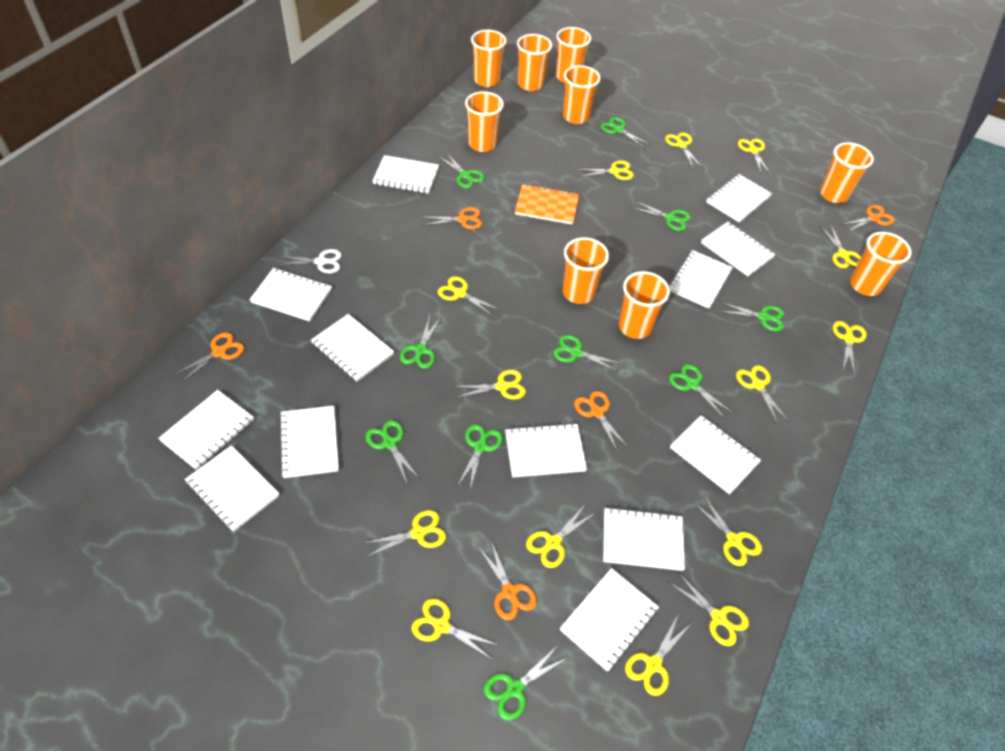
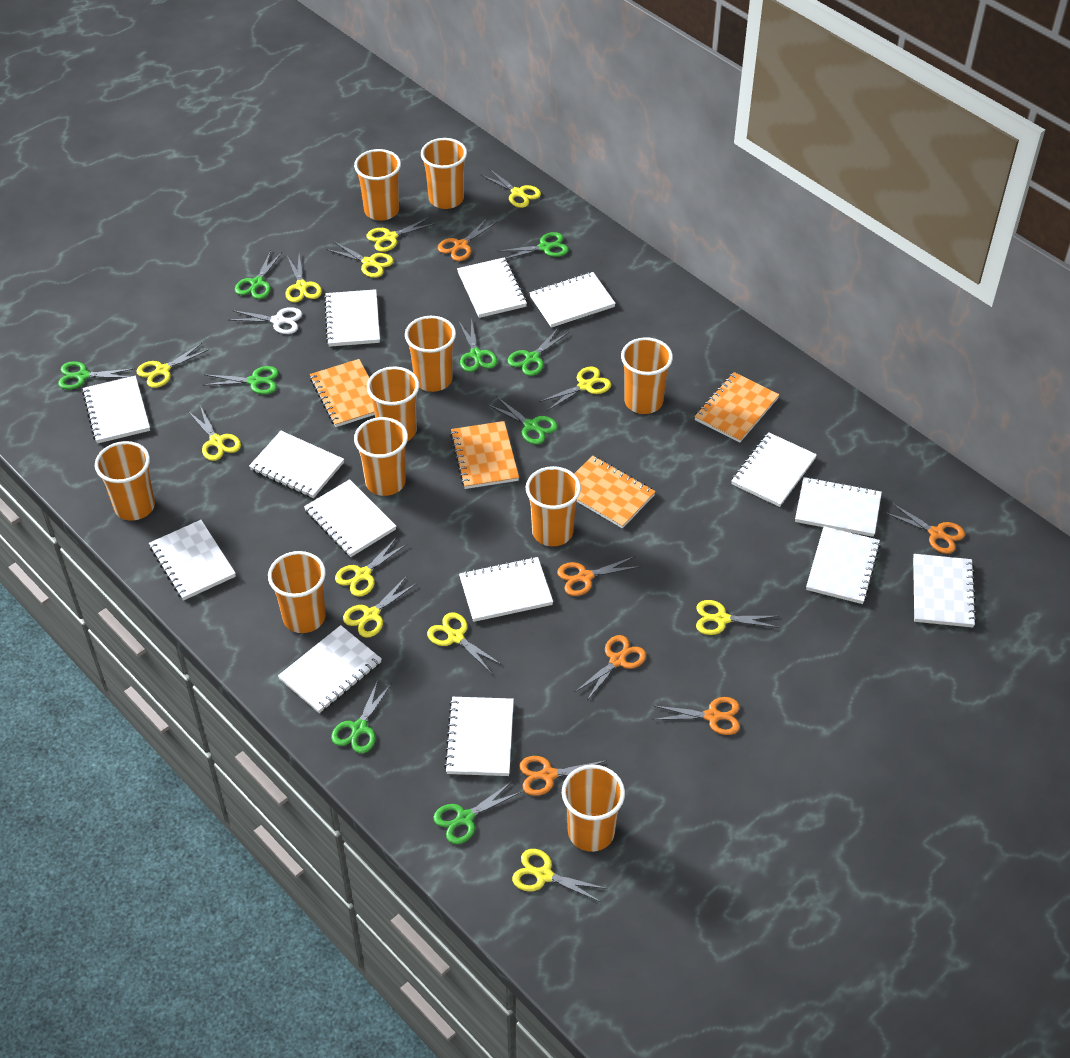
green scissors: [366,420,420,485] [400,315,441,369] [438,152,485,188] [457,424,503,490] [484,645,567,721] [553,335,623,372] [601,117,651,149] [632,201,691,231] [669,364,733,419] [719,302,785,331] = 10 -> [58,361,135,390] [203,366,279,395] [235,250,282,299] [331,680,392,753] [433,781,521,844] [459,319,498,372] [487,396,558,444] [500,232,569,259] [508,327,569,376] = 9
orange cup: [465,91,504,152] [471,30,507,87] [517,34,552,91] [556,27,591,83] [563,65,601,124] [563,237,609,304] [619,271,670,339] [820,142,874,203] [850,232,912,296] = 9 -> [95,441,155,521] [268,551,326,633] [354,149,401,221] [354,417,408,496] [367,367,419,441] [405,316,456,392] [421,138,467,209] [526,466,581,546] [562,765,625,852] [621,337,673,414] = 10
orange notebook: [515,184,579,225] = 1 -> [310,359,375,427] [450,421,519,489] [574,455,656,529] [694,372,780,443] = 4
orange scissors: [173,332,244,383] [422,207,482,229] [478,540,537,620] [574,391,629,453] [841,205,895,232] = 5 -> [438,218,497,261] [519,756,608,796] [557,556,641,596] [575,635,646,702] [653,697,740,735] [886,503,965,554] = 6
white notebook: [158,390,254,470] [184,445,280,532] [249,268,332,321] [279,405,339,478] [311,314,394,382] [372,155,439,194] [505,423,587,478] [560,568,659,672] [603,507,685,571] [669,250,733,309] [670,415,761,495] [701,222,776,276] [706,174,772,223] = 13 -> [82,376,150,444] [149,520,236,601] [249,431,344,498] [278,625,382,713] [304,479,396,557] [324,289,380,347] [444,697,514,776] [457,257,527,318] [459,557,553,622] [529,272,616,328] [731,432,817,507] [795,477,882,537] [806,526,881,604] [913,554,977,628] = 14
yellow scissors: [362,510,446,557] [411,598,497,659] [438,276,500,317] [453,370,526,400] [526,505,595,568] [576,161,634,180] [625,615,691,696] [665,132,702,168] [668,572,749,646] [693,495,762,566] [736,365,788,424] [738,139,770,174] [821,226,861,268] [833,321,867,375] = 14 -> [137,343,209,388] [188,406,241,461] [285,255,322,303] [326,241,394,278] [335,537,407,597] [343,577,417,638] [366,217,434,252] [427,612,502,674] [481,169,541,208] [512,849,607,903] [539,366,611,411] [696,600,780,635] = 12

